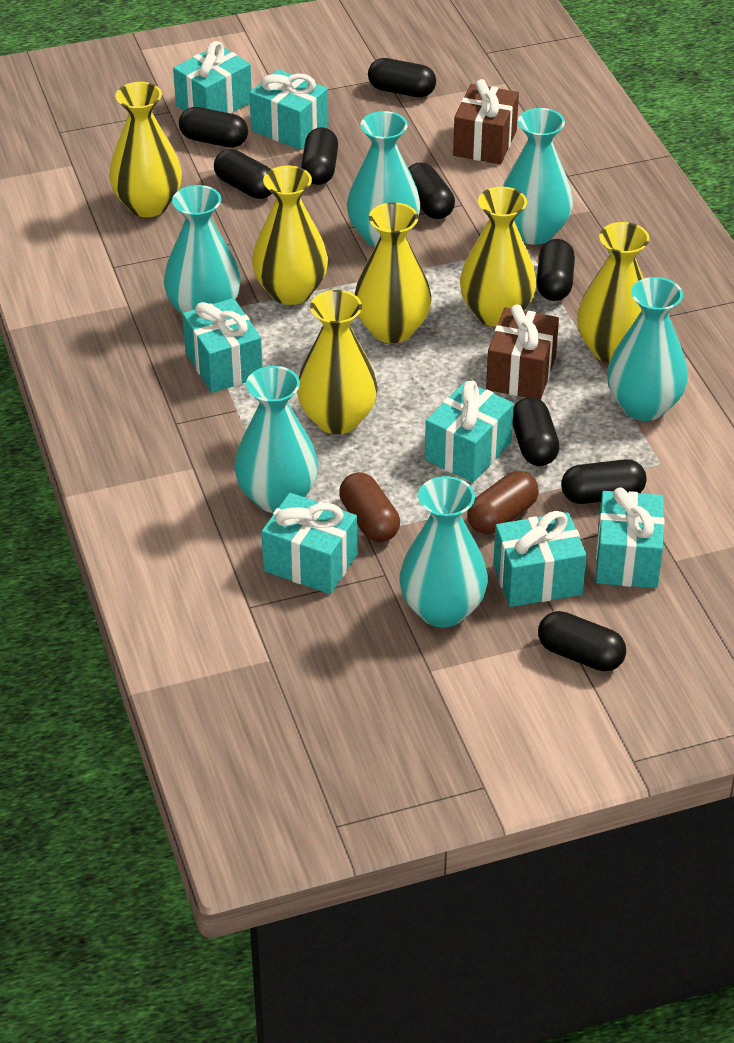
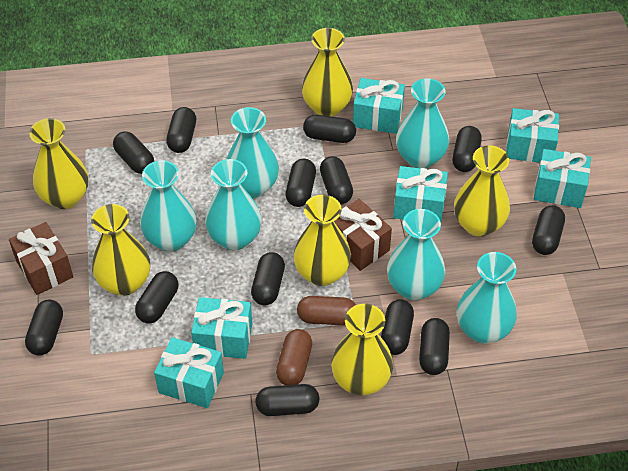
black capsule: [179,107,248,148] [214,149,272,199] [301,127,338,185] [368,58,436,97] [408,162,455,219] [513,397,560,466] [537,239,575,301] [538,611,626,671] [561,459,647,504] = 9 -> [25,299,63,356] [113,131,154,174] [135,271,178,324] [166,107,196,153] [251,252,285,305] [255,384,320,416] [285,159,316,207] [303,115,356,143] [320,156,353,204] [381,299,414,355] [419,318,450,375] [452,126,482,172] [532,205,565,255] = 13
turquoise gift: [173,41,252,114] [183,298,263,393] [249,69,328,150] [262,493,357,594] [425,381,514,482] [493,511,587,607] [596,487,664,588] = 7 -> [154,337,224,408] [191,297,252,359] [353,78,405,134] [393,166,448,222] [506,108,559,163] [534,149,591,208] = 6

